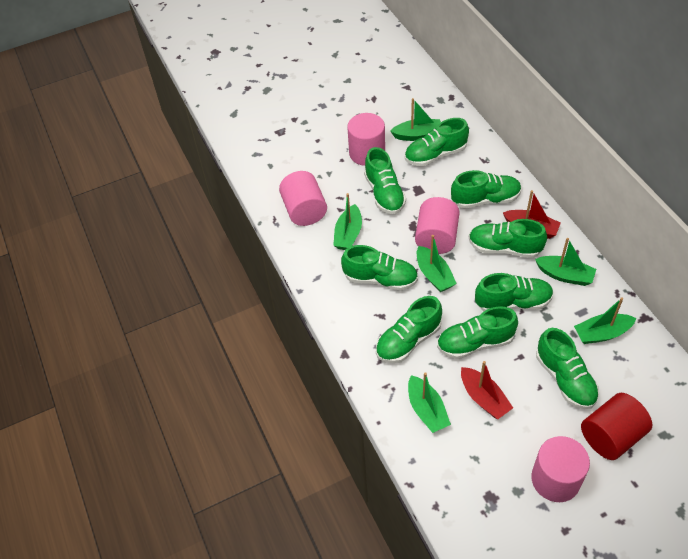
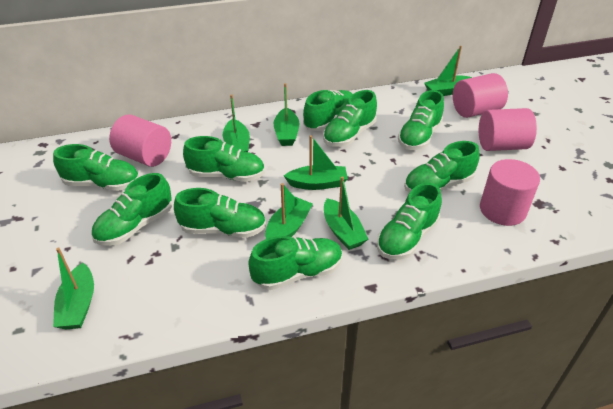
green boat: [333,193,362,250] [390,98,441,141] [408,372,451,433] [417,235,457,292] [535,238,596,286] [574,297,636,344] = 6 -> [53,248,94,329] [223,94,250,152] [265,183,313,239] [274,83,299,146] [284,135,348,190] [324,176,368,250] [424,46,472,96] = 7
green shoe: [341,245,418,291] [364,147,406,214] [376,296,442,363] [405,118,469,166] [437,307,518,359] [451,170,522,209] [469,219,547,258] [475,273,553,311] [536,328,599,409] = 9 -> [53,144,139,191] [91,173,172,246] [174,188,266,238] [183,136,265,182] [248,236,342,290] [303,90,352,131] [323,90,377,147] [376,183,442,259] [398,90,444,150] [404,141,480,193] = 10
red boat: [461,361,513,419] [503,190,561,239] = 2 -> none = 0
red cylinder: [581,393,653,460] = 1 -> none = 0

